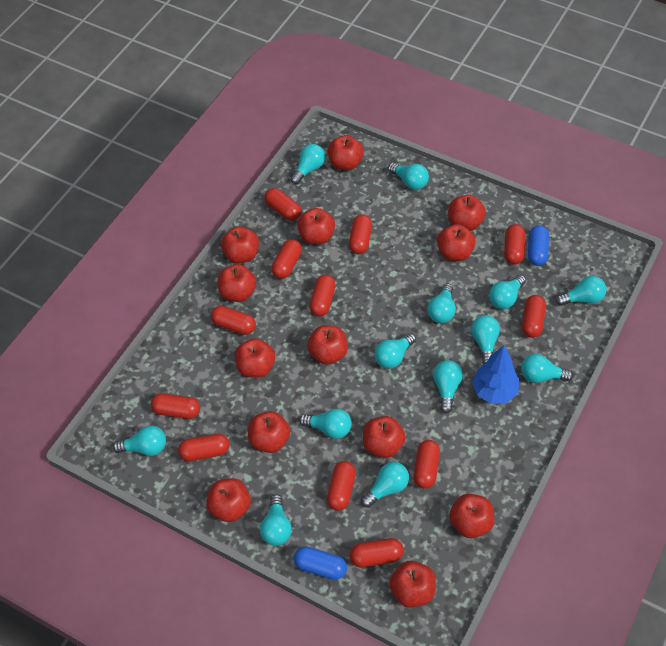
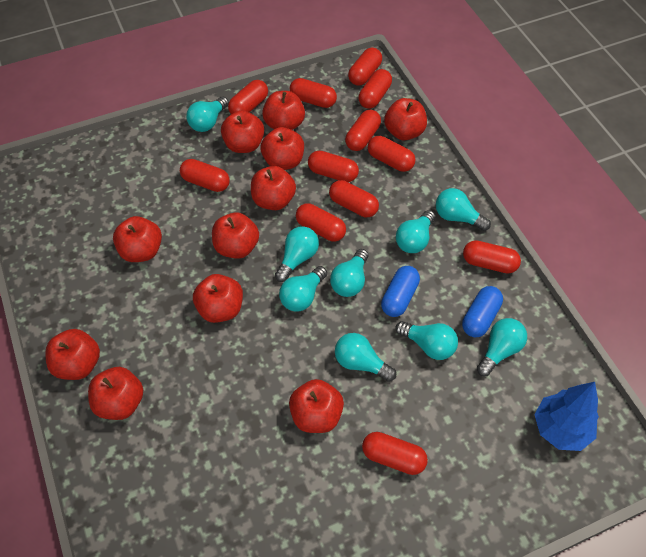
red apple: [206,478,251,522] [218,264,257,302] [221,226,259,263] [235,338,275,378] [248,411,290,453] [297,208,335,244] [307,325,348,365] [328,135,364,170] [363,416,406,458] [389,561,436,608] [437,224,476,261] [448,195,486,231] [449,494,494,538] = 13 -> [45,329,100,380] [88,367,143,420] [113,216,162,262] [193,274,243,323] [212,213,259,259] [221,110,264,153] [251,166,296,210] [260,127,304,170] [262,91,305,130] [289,379,344,433] [384,98,427,140] = 11
turquoise light bulb: [113,425,166,456] [260,494,292,546] [291,144,325,184] [299,409,352,439] [361,462,409,508] [375,333,416,369] [388,163,429,190] [427,283,456,323] [433,360,463,413] [471,315,500,364] [489,275,526,309] [521,354,573,383] [556,276,607,306] = 13 -> [186,96,229,132] [275,226,319,282] [279,266,327,312] [330,249,368,297] [335,333,396,382] [395,321,458,360] [396,210,435,253] [436,188,491,231] [477,318,527,376] = 9

